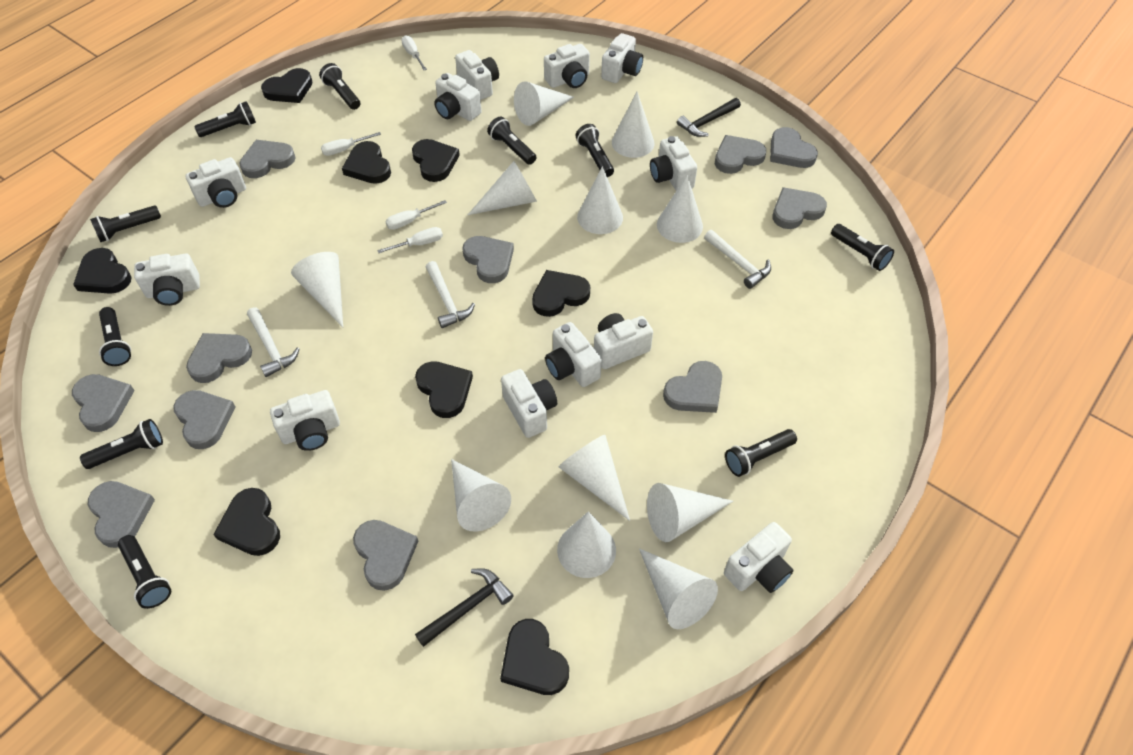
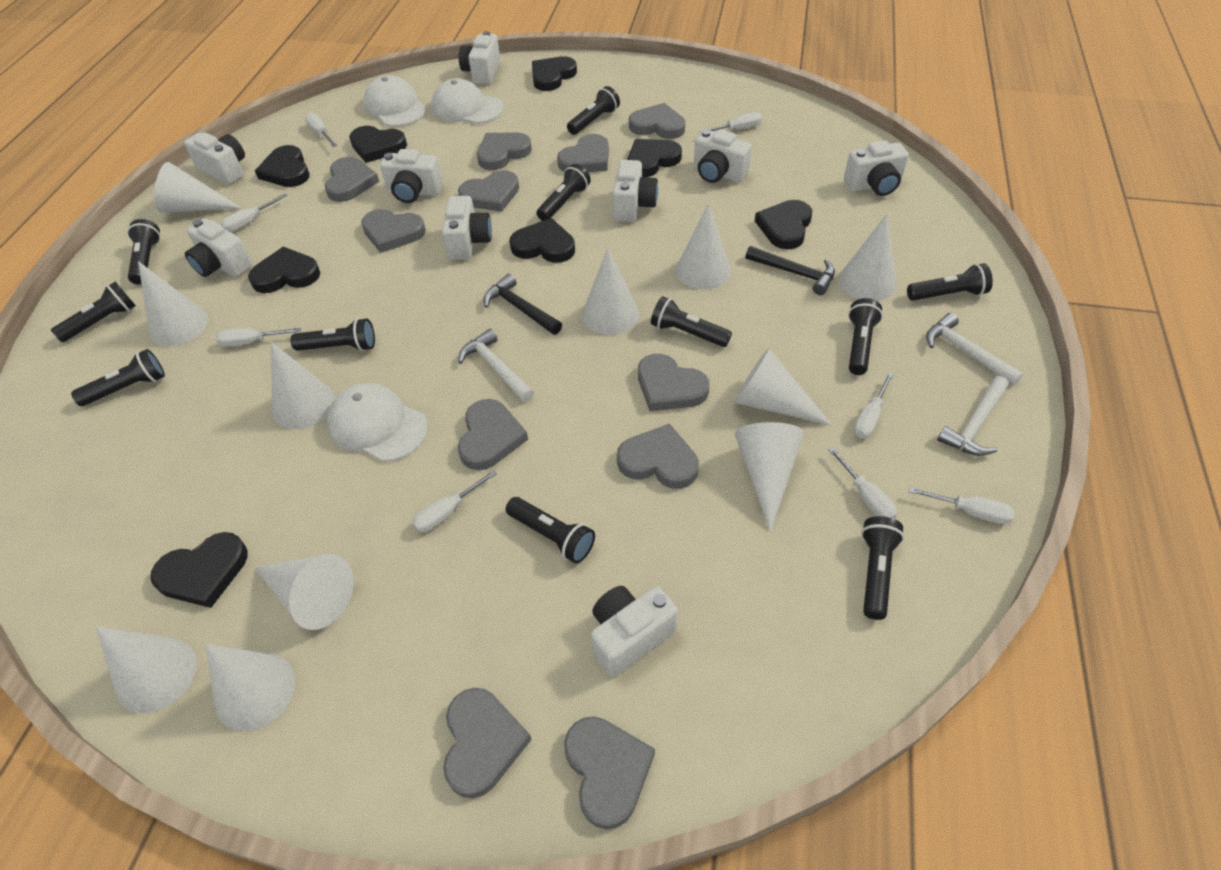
black flashlight: [80,419,163,469] [90,206,161,242] [99,307,131,366] [118,535,171,609] [194,101,256,137] [319,63,360,110] [487,117,536,165] [576,124,614,177] [725,429,797,477] [831,224,894,271] = 10 -> [51,282,136,342] [71,349,165,406] [127,219,161,285] [291,318,375,351] [506,497,595,564] [536,164,591,221] [567,86,620,135] [651,296,732,347] [848,298,883,375] [861,516,904,620] [907,263,993,301] = 11
white camera: [134,254,200,306] [185,157,246,208] [270,390,340,451] [434,73,482,121] [455,50,499,100] [501,369,557,438] [544,44,590,88] [545,322,602,387] [594,313,653,369] [601,33,643,83] [650,136,697,191] [724,522,794,593] = 12 -> [184,133,245,185] [185,218,253,277] [380,149,443,203] [442,196,492,260] [459,31,501,84] [591,586,678,677] [612,160,658,222] [694,129,752,183] [844,140,909,196] = 9
white cap: none = 0 -> [327,383,428,462] [363,75,427,126] [431,78,504,124] = 3
white screwdriver: [321,132,381,156] [377,227,443,253] [385,200,447,230] [401,35,427,70] = 4 -> [216,328,301,347] [221,194,287,232] [305,113,337,147] [412,470,497,532] [700,112,762,133] [828,447,897,519] [854,372,894,439] [909,487,1015,524] = 8

